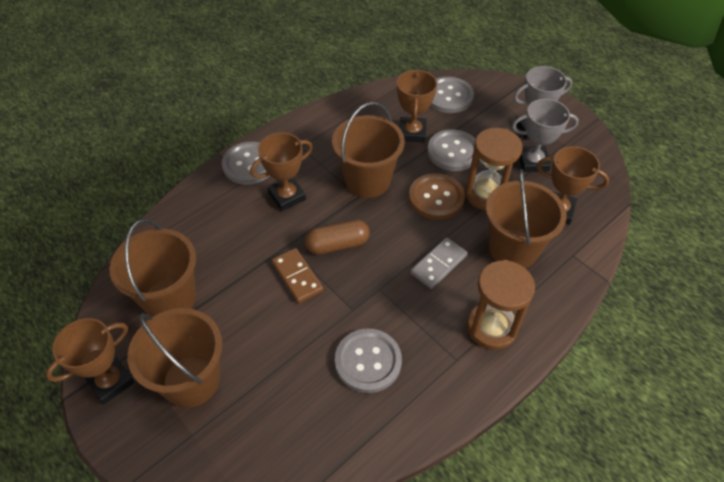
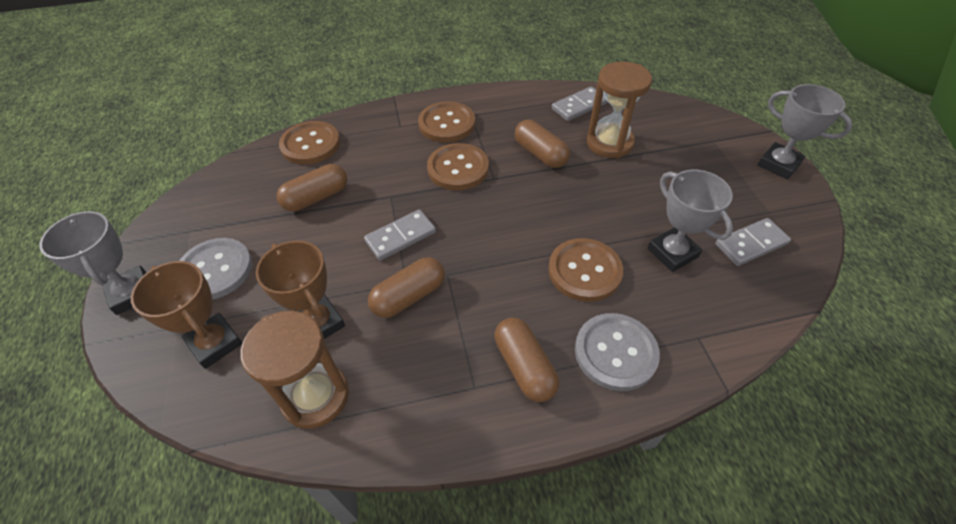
brown bucket: [109,219,196,317] [128,308,222,408] [332,102,405,198] [486,169,567,268] = 4 -> none = 0
brown button: [409,173,465,220] = 1 -> [279,121,340,165] [418,101,475,143] [427,143,489,190] [548,238,623,302] = 4
brown capsule: [305,219,370,255] = 1 -> [277,164,347,211] [368,257,445,318] [494,317,559,402] [515,120,570,168] = 4
brown domino: [272,248,323,303] = 1 -> none = 0
brown trophy: [46,318,135,404] [250,132,313,211] [397,69,437,143] [537,146,609,225] = 4 -> [131,261,242,369] [256,241,345,339] = 2
grey button: [222,142,270,185] [335,329,402,393] [427,129,476,171] [430,77,474,113] = 4 -> [179,238,252,299] [575,313,660,391] = 2
grey domino: [410,237,468,289] = 1 -> [364,209,436,261] [552,87,607,121] [715,218,791,266] = 3
grey trophy: [512,99,579,172] [514,66,572,140] = 2 -> [39,211,147,315] [647,170,733,272] [758,84,852,179] = 3

